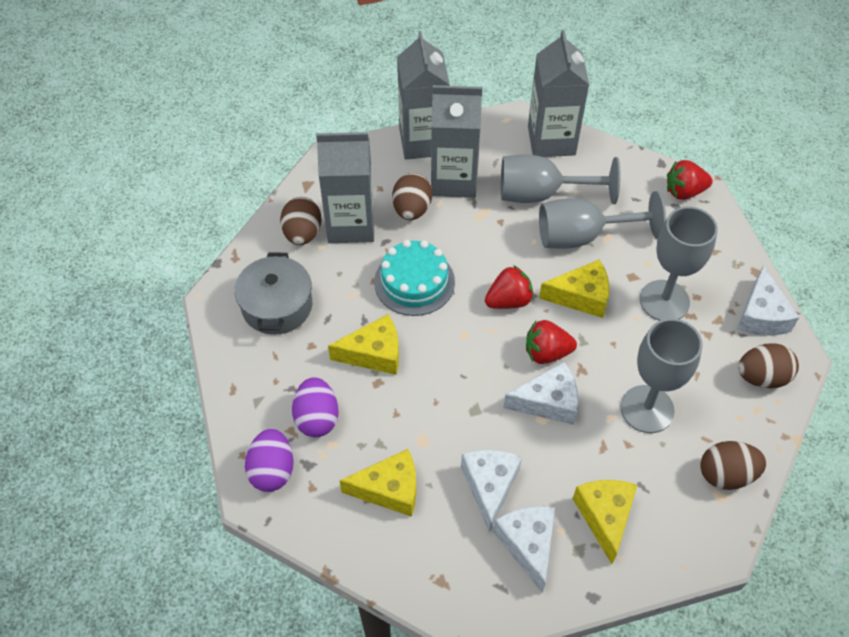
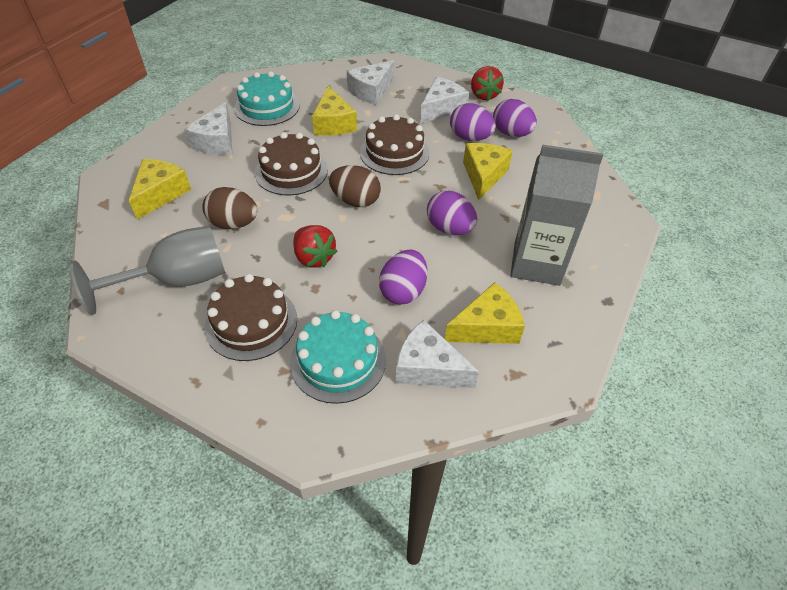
brown cake: none = 0 -> [204,274,297,361] [255,132,328,196] [360,114,430,175] = 3
brown egg: [280,197,322,245] [392,173,432,220] [700,441,766,490] [738,343,799,388] = 4 -> [202,187,258,229] [329,165,381,207] = 2
grey carton: [316,132,374,243] [397,31,450,160] [431,85,482,198] [528,30,589,157] = 4 -> [510,144,603,286] = 1
grey goblet: [501,154,621,204] [539,191,666,249] [621,318,703,433] [640,206,718,321] = 4 -> [70,226,225,315] = 1
grey pot: [235,253,312,335] = 1 -> none = 0
purple egg: [245,429,293,492] [292,377,339,437] = 2 -> [379,250,427,305] [427,190,477,235] [450,103,496,141] [493,99,537,137] = 4
red strawberry: [485,265,534,309] [526,320,577,364] [667,160,713,200] = 3 -> [293,225,337,268] [471,66,504,101] = 2
turquoise cake: [374,240,455,316] = 1 -> [234,71,300,126] [290,310,386,404] = 2

